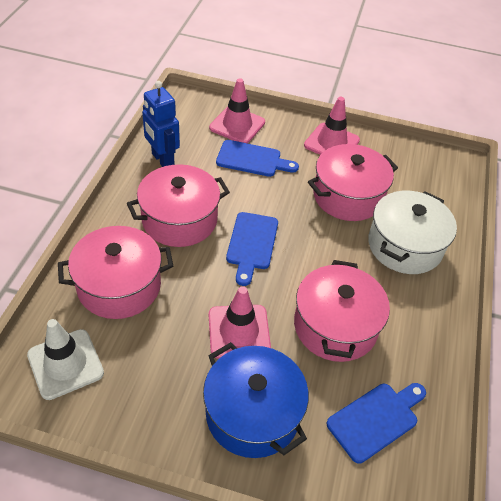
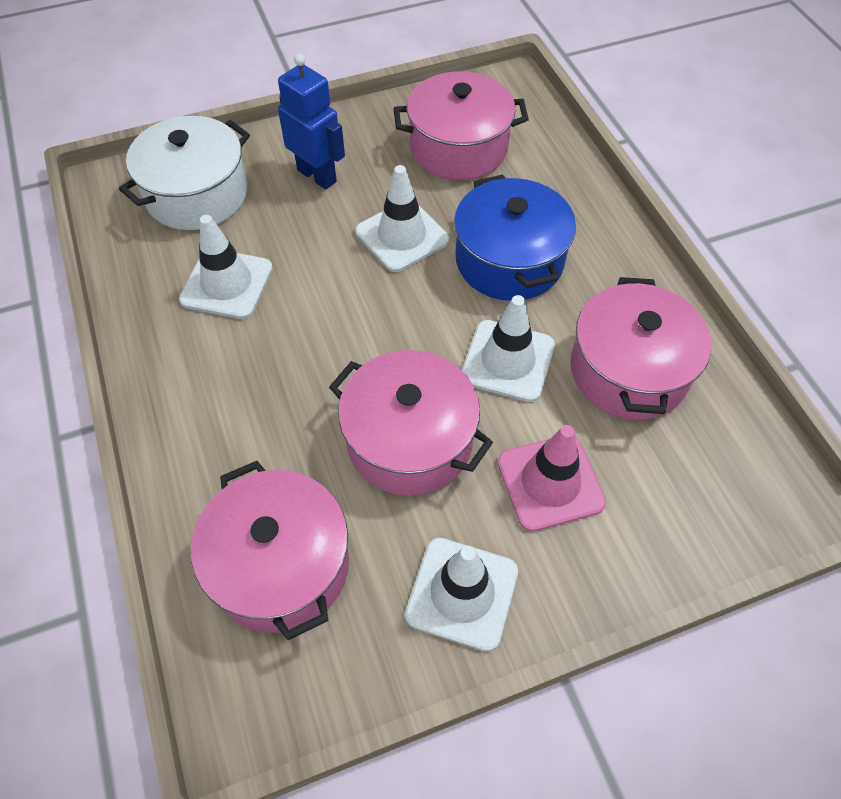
blue cutting board: [216,140,299,177] [226,212,278,286] [327,383,426,463] = 3 -> none = 0
pink traffic cone: [209,78,265,143] [209,286,271,359] [304,97,360,155] = 3 -> [497,425,606,532] = 1
white traffic cone: [27,319,104,400] = 1 -> [179,215,273,319] [355,165,449,272] [405,538,518,652] [462,295,555,402] = 4

